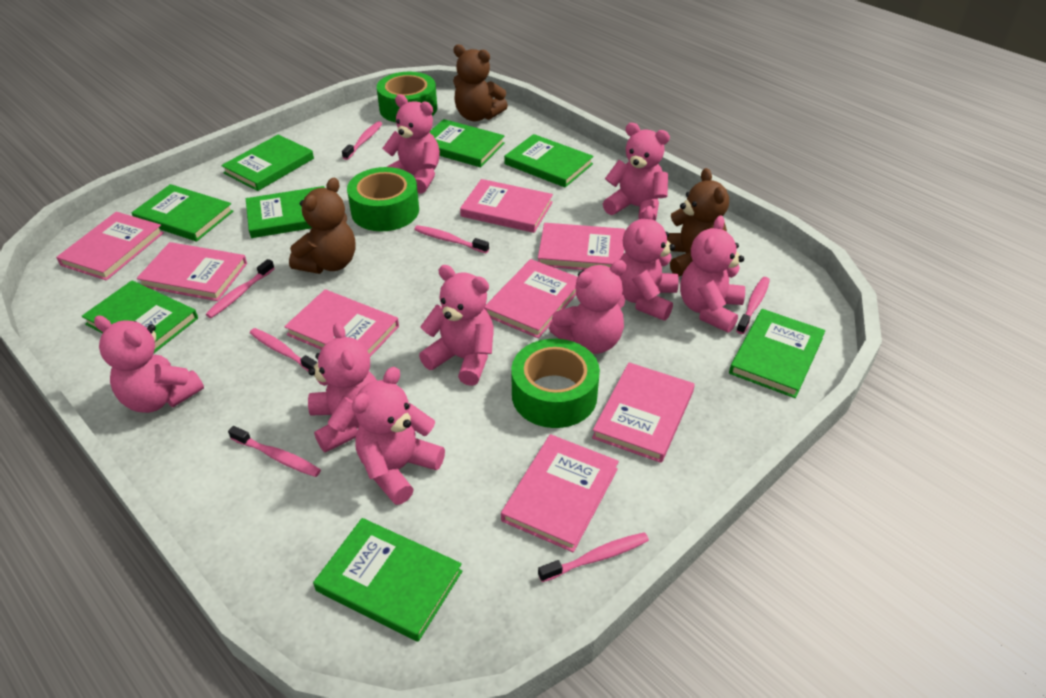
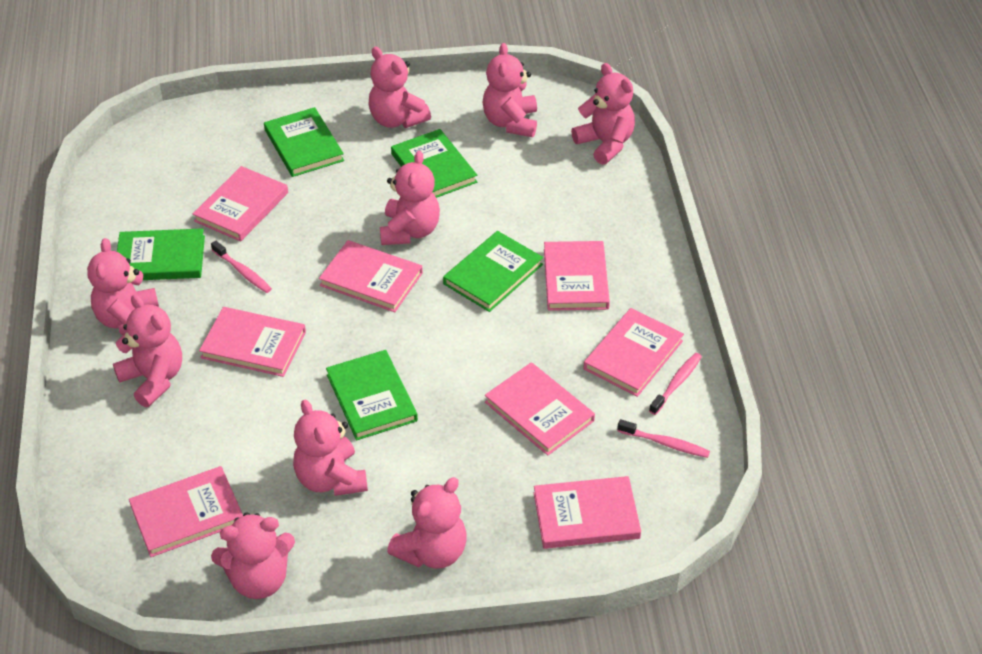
brown teddy bear: [289,178,356,274] [453,44,508,121] [667,168,729,277] = 3 -> none = 0
green book: [81,281,198,353] [131,184,233,242] [221,135,314,191] [246,186,325,238] [313,518,462,642] [430,119,505,167] [504,134,594,187] [729,309,825,398] = 8 -> [117,228,205,280] [264,107,344,177] [326,350,418,441] [391,129,477,198] [443,231,543,312] = 5
green tape: [347,167,419,231] [377,72,437,122] [511,339,600,428] = 3 -> none = 0
pink toothbrush: [206,259,275,318] [228,426,321,477] [250,328,318,371] [342,121,383,160] [414,225,489,253] [538,532,649,582] [736,277,770,334] = 7 -> [211,241,272,293] [617,419,710,458] [649,353,702,415] = 3

